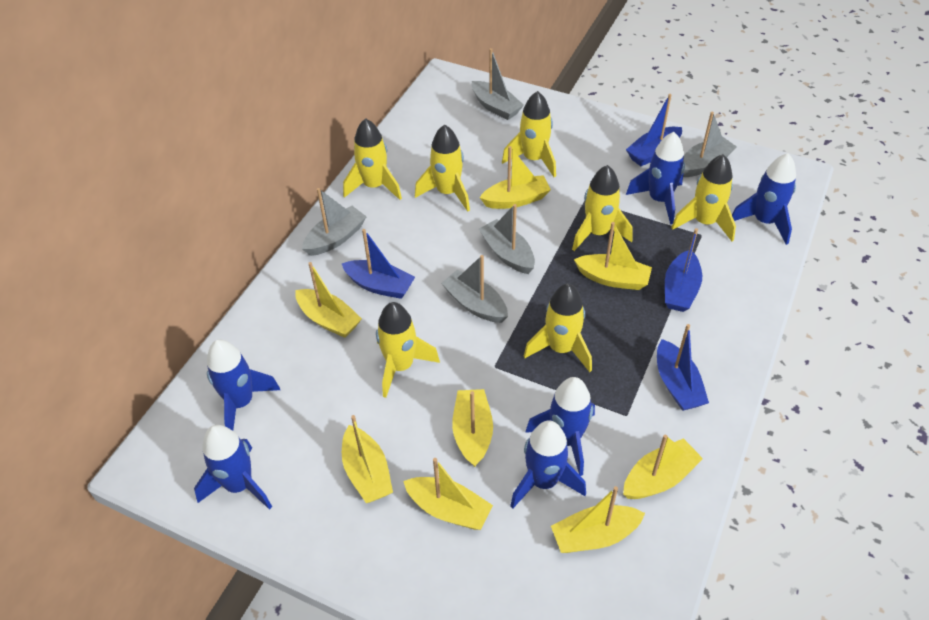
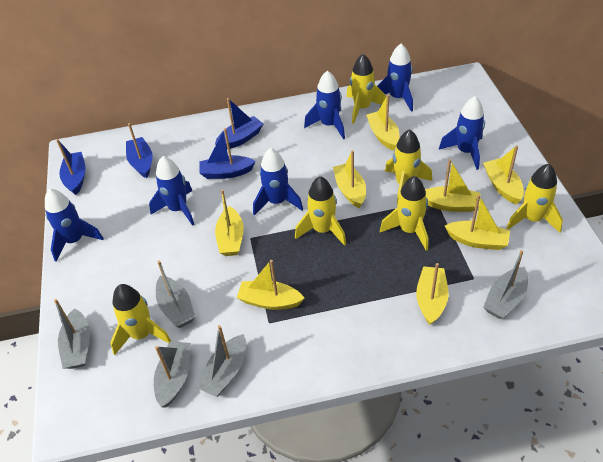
yellow rocket: [343,118,402,200] [376,302,440,398] [415,125,470,212] [502,91,556,177] [524,284,592,372] [572,165,633,251] [671,154,736,242] = 7 -> [110,284,171,355] [295,176,346,246] [347,54,386,124] [380,176,428,251] [385,129,432,204] [506,164,563,233] = 6

